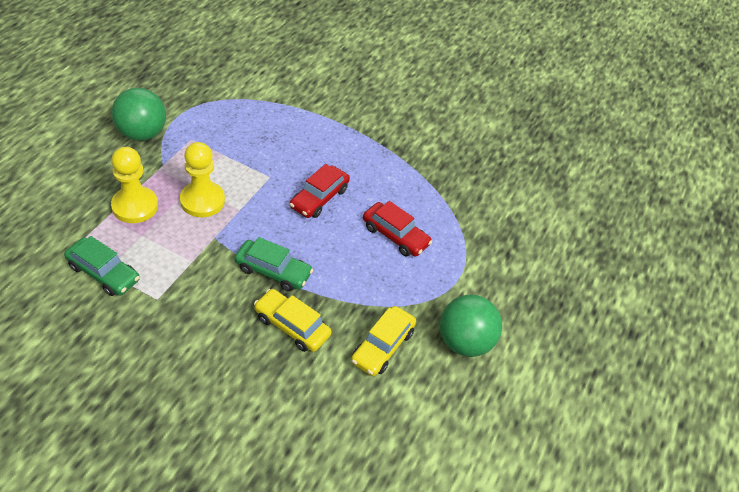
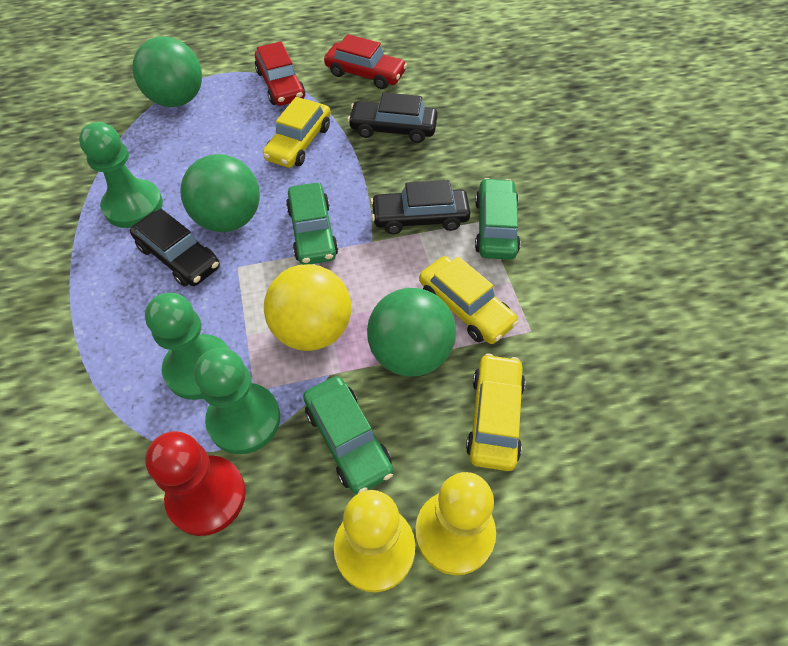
black car: none = 0 -> [130,209,220,287] [348,92,438,143] [370,180,470,234] = 3
green ball: [112,88,166,141] [440,294,502,357] = 2 -> [133,36,202,107] [180,154,260,232] [367,288,456,376] = 3
green car: [64,236,140,296] [234,237,313,291] = 2 -> [286,183,338,265] [303,376,393,494] [475,178,521,260] = 3
green pawn: none = 0 -> [79,122,163,228] [145,293,229,400] [194,348,280,454] = 3
red pawn: none = 0 -> [145,431,246,536] = 1
yellow ball: none = 0 -> [264,264,351,351] = 1
yellow car: [254,289,332,352] [351,306,416,376] = 2 -> [263,97,331,168] [419,256,519,344] [466,354,525,471] = 3

